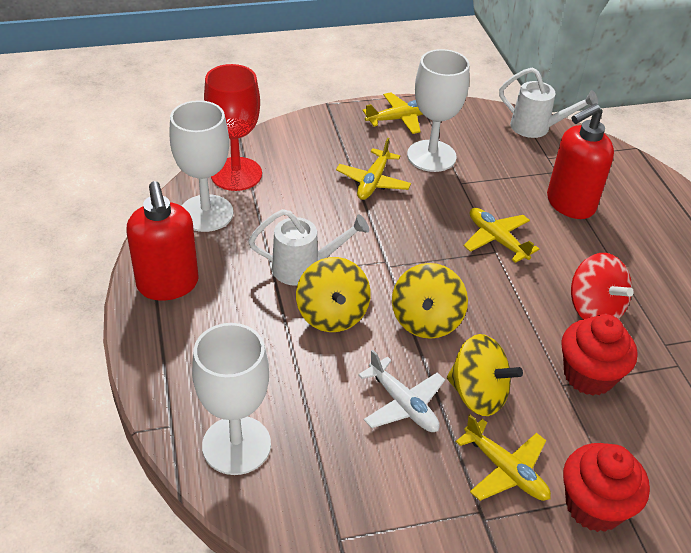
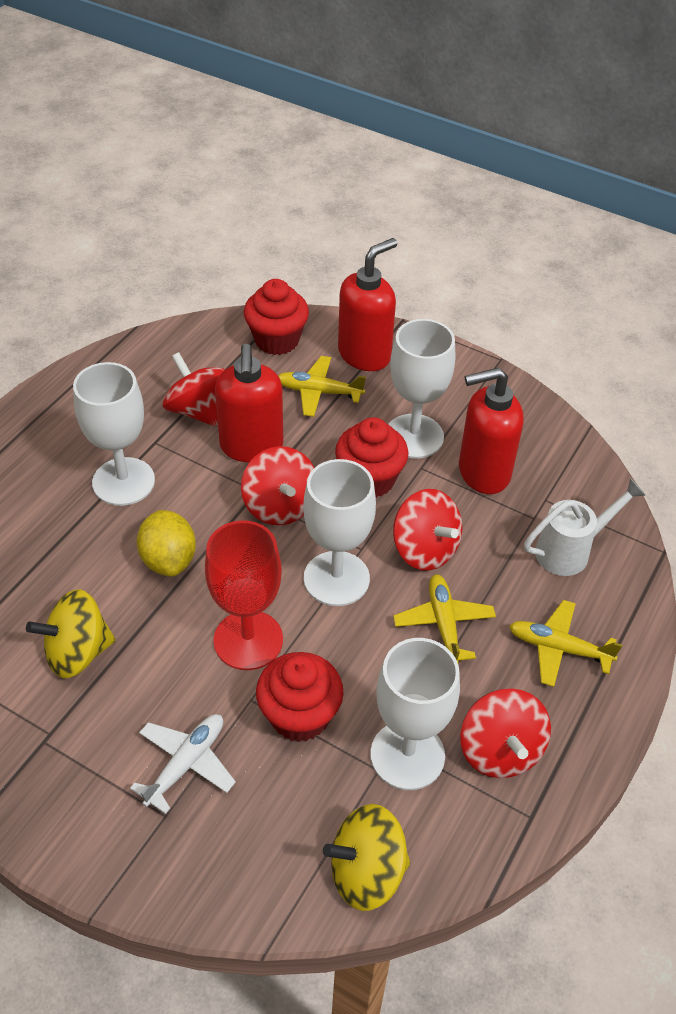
red cupcake: [561,314,637,396] [563,443,650,532] = 2 -> [244,279,309,355] [256,652,344,742] [335,417,409,498] = 3
red soap dispenser: [126,181,199,301] [547,103,614,219] = 2 -> [215,344,283,462] [338,238,397,371] [459,367,524,494] = 3
red spinning top: [571,253,634,319] = 1 -> [162,352,225,426] [241,446,314,525] [393,489,462,571] [460,689,551,778] = 4
white goblet: [169,100,233,232] [192,323,271,475] [407,49,470,172] = 3 -> [73,362,155,506] [303,459,376,606] [370,638,460,790] [388,319,455,459] = 4
white watering can: [249,209,369,286] [499,67,598,138] = 2 -> [524,478,646,576] = 1
yellow lemon: none = 0 -> [137,510,196,577] = 1
yellow plane: [336,138,411,200] [362,92,423,134] [456,414,551,501] [464,208,539,263] = 4 -> [278,356,366,417] [393,574,496,664] [509,600,622,687] = 3
yellow spinning top: [296,257,371,332] [392,263,468,339] [447,334,523,416] = 3 -> [26,589,116,678] [323,804,410,911] = 2

